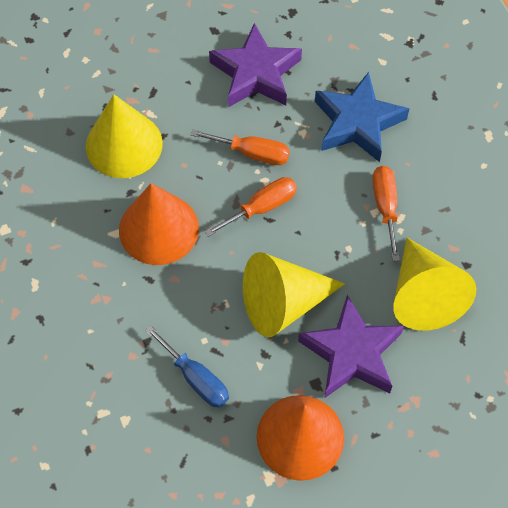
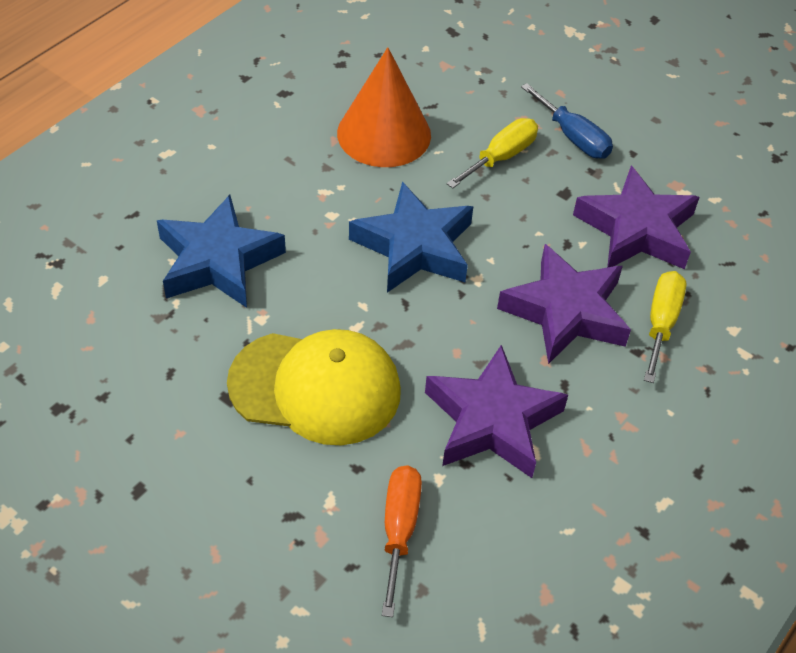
blue star: [315,72,410,162] = 1 -> [157,195,286,308] [349,181,474,293] = 2
orange cone: [119,183,199,265] [257,395,344,481] = 2 -> [337,47,431,167] = 1
orange screwdriver: [190,129,290,165] [205,177,297,237] [372,166,400,261] = 3 -> [382,465,422,617] = 1
purple star: [209,23,302,107] [298,295,404,398] = 2 -> [425,345,568,478] [497,244,631,364] [573,166,700,269] = 3
yellow cap: none = 0 -> [227,329,401,445] = 1
yellow cone: [86,94,163,178] [243,252,345,337] [393,238,476,331] = 3 -> none = 0
yellow screwdriver: none = 0 -> [447,118,538,188] [644,271,687,383] = 2

